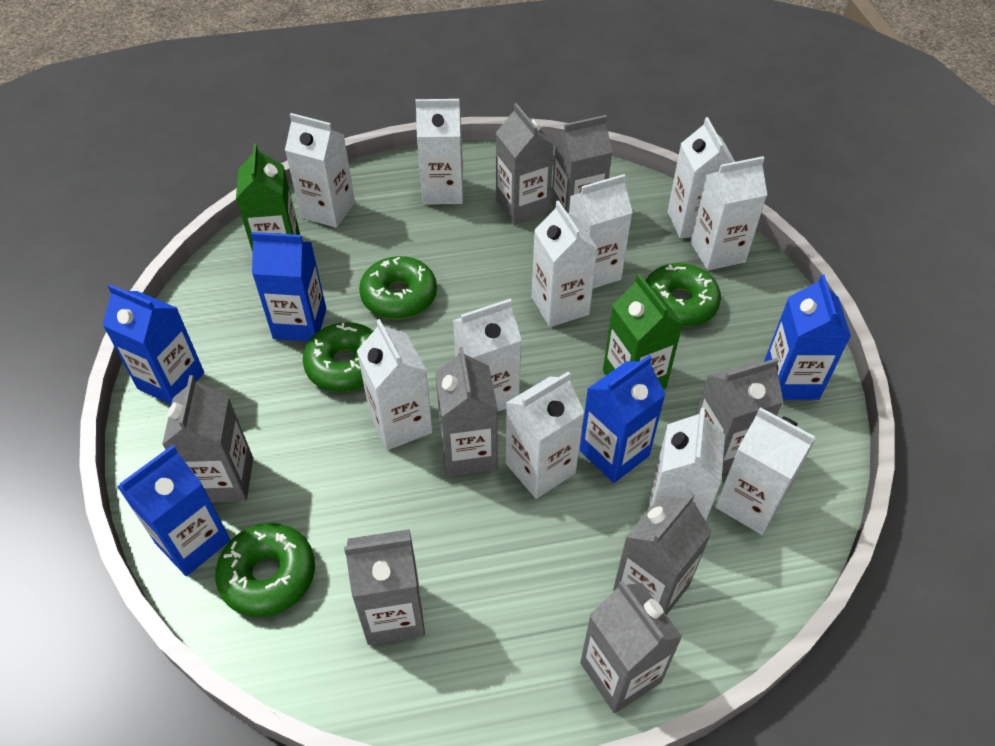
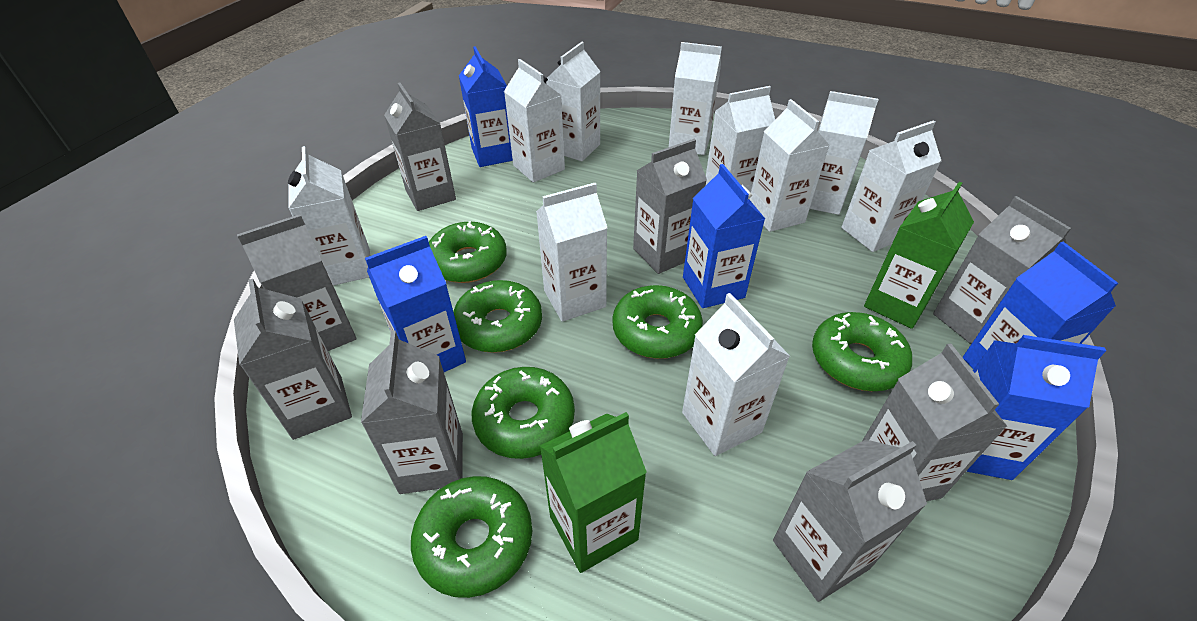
green donut: [215,523,315,617] [303,322,373,392] [359,256,437,319] [645,263,721,327] = 4 -> [411,476,532,598] [429,221,507,283] [453,280,542,353] [472,367,575,459] [613,285,703,359] [812,312,912,391] = 6
white carton: [285,113,355,228] [357,319,433,450] [415,99,463,205] [453,298,522,412] [506,372,585,499] [532,200,598,327] [569,174,633,289] [648,408,725,521] [667,117,735,239] [690,156,767,271] [715,407,816,535] = 11 -> [288,146,370,286] [504,59,565,182] [536,183,607,322] [546,42,601,161] [669,42,722,155] [682,293,790,456] [706,86,775,199] [749,99,830,232] [810,91,879,215] [841,121,941,252] = 10

